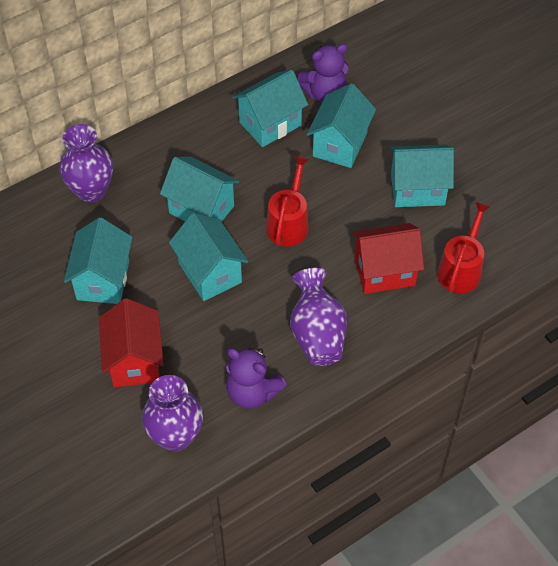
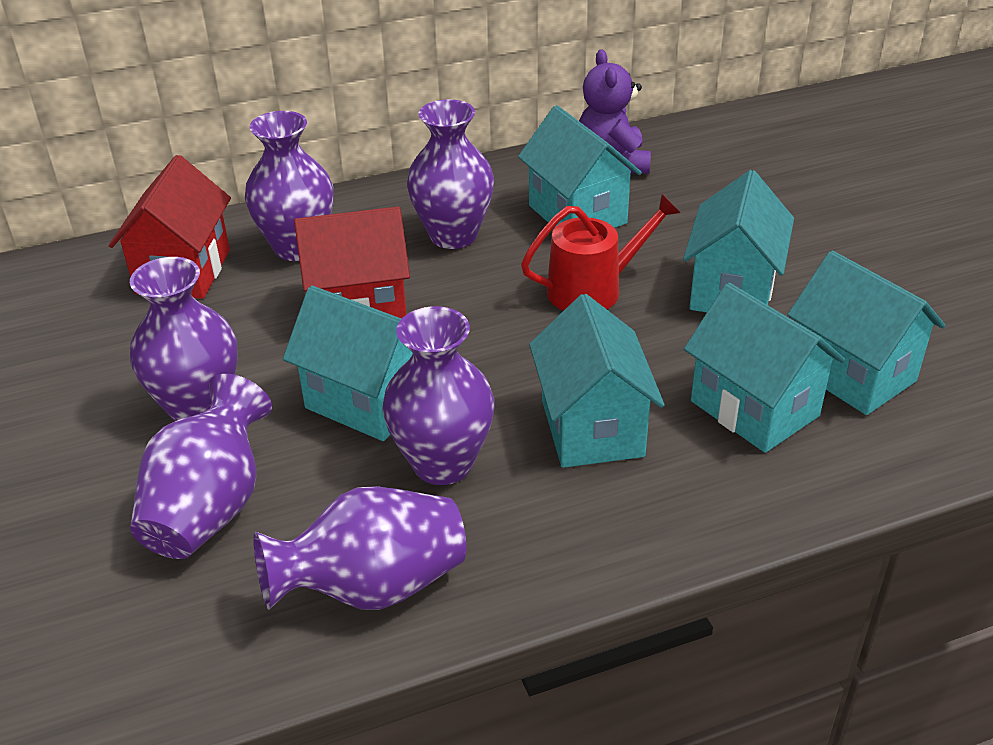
purple teddy bear: [226,347,287,409] [298,44,349,102] = 2 -> [579,49,651,174] = 1
purple vase: [59,124,113,203] [142,375,203,452] [290,268,347,366] = 3 -> [130,257,238,422] [130,374,272,559] [245,111,334,261] [253,486,466,610] [382,306,495,485] [407,99,494,249] = 6
red watering can: [266,156,309,247] [437,202,491,293] = 2 -> [521,194,680,311] = 1

